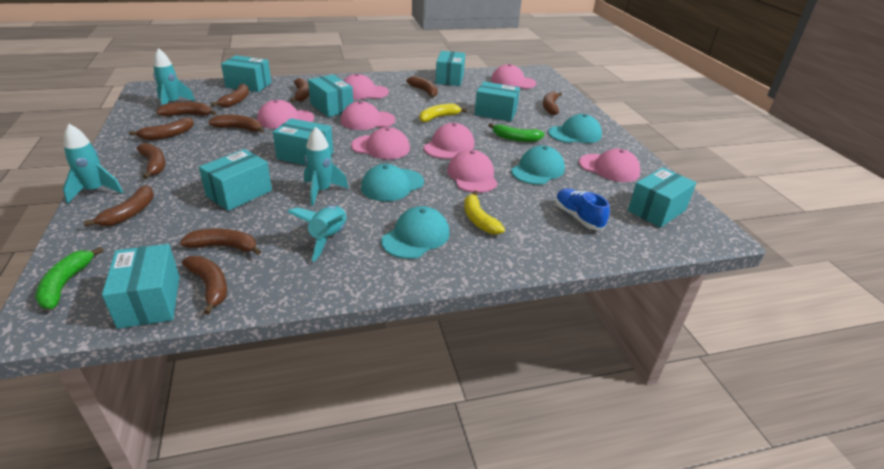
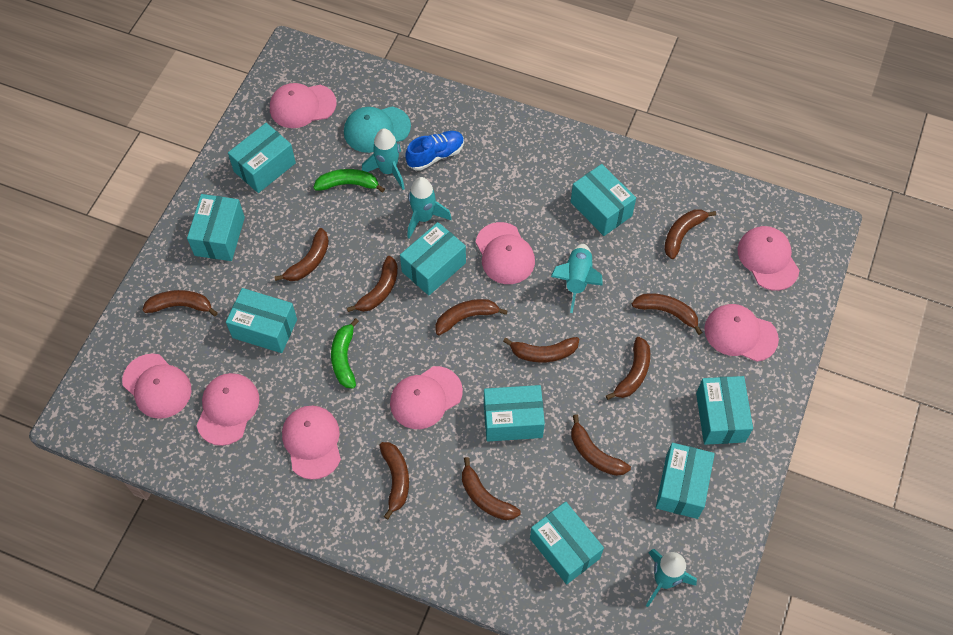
turquoise box: [102,244,180,329] [199,149,272,211] [221,55,271,92] [273,118,333,165] [308,75,353,117] [436,51,465,86] [475,82,520,121] [628,168,696,228] = 8 -> [187,194,245,261] [226,288,297,353] [228,123,296,193] [400,222,466,296] [484,385,545,442] [530,502,604,584] [571,164,636,236] [656,443,715,519] [696,376,753,445] = 9
turquoise cap: [361,164,424,201] [381,206,450,259] [511,146,565,185] [548,114,602,143] = 4 -> [344,107,411,153] = 1
yellow banana: [419,104,467,122] [464,191,505,235] = 2 -> none = 0

